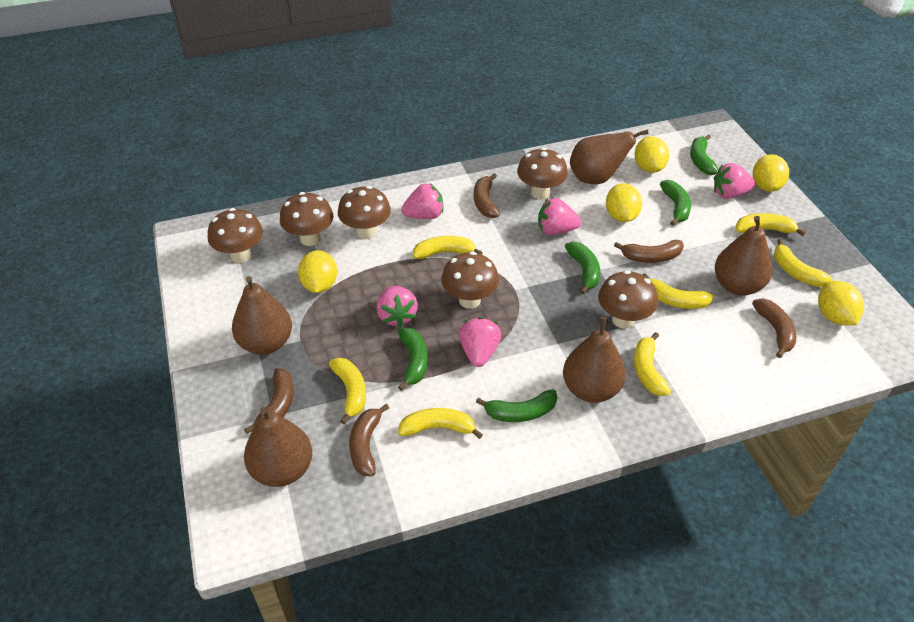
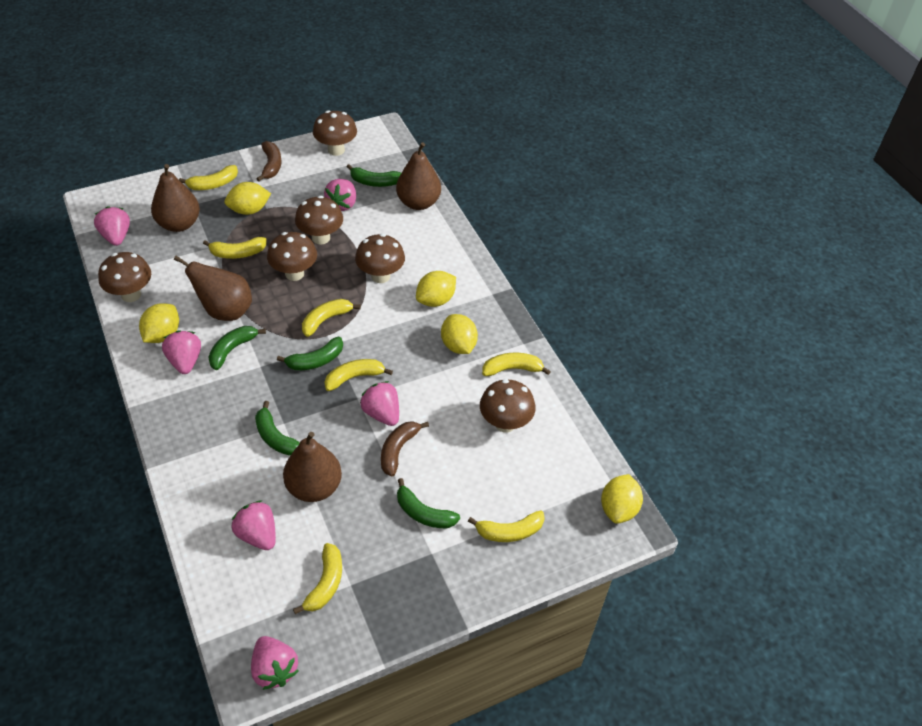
brown banana: [244,368,294,434] [349,404,389,476] [474,173,500,218] [614,240,684,263] [752,298,797,358] = 5 -> [257,141,282,181] [381,421,429,477] = 2
brown pear: [232,276,292,355] [244,407,312,487] [563,317,626,403] [570,129,648,184] [715,216,772,296] = 5 -> [151,164,200,232] [174,256,252,321] [283,432,342,502] [396,143,441,210] = 4
pink strawberry: [377,286,418,328] [401,183,443,219] [459,317,501,367] [538,198,581,235] [714,163,755,199] = 5 -> [94,206,130,246] [162,331,201,374] [232,500,276,550] [251,636,299,690] [324,179,356,211] [360,381,399,426] = 6

